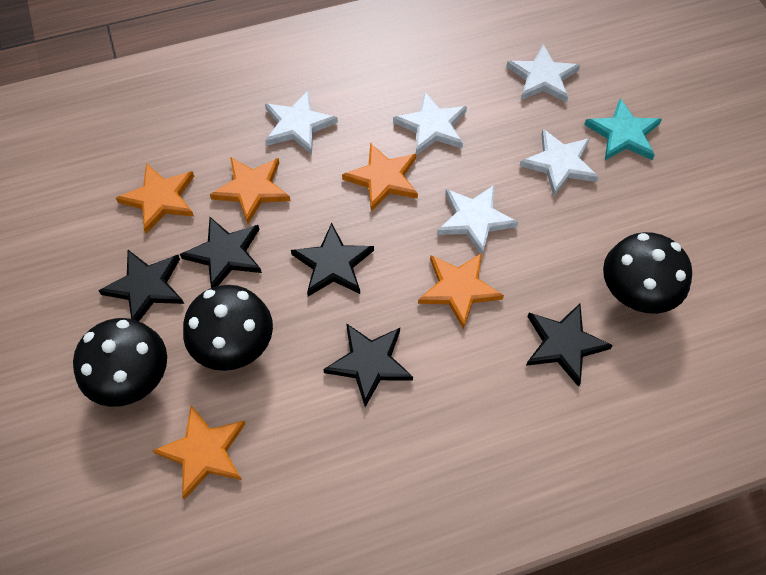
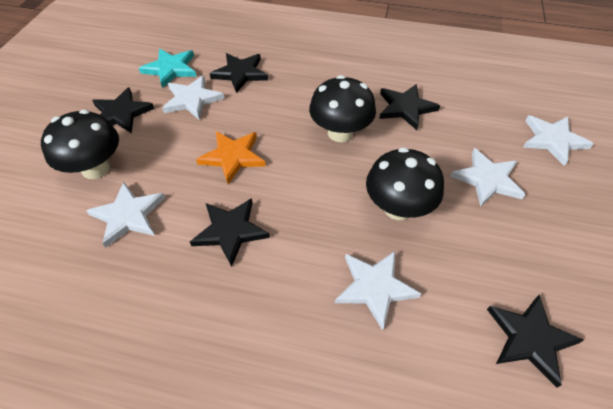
orange star: [116,163,194,234] [152,406,246,500] [210,157,291,224] [342,143,418,212] [418,253,504,330] = 5 -> [196,131,266,184] = 1

